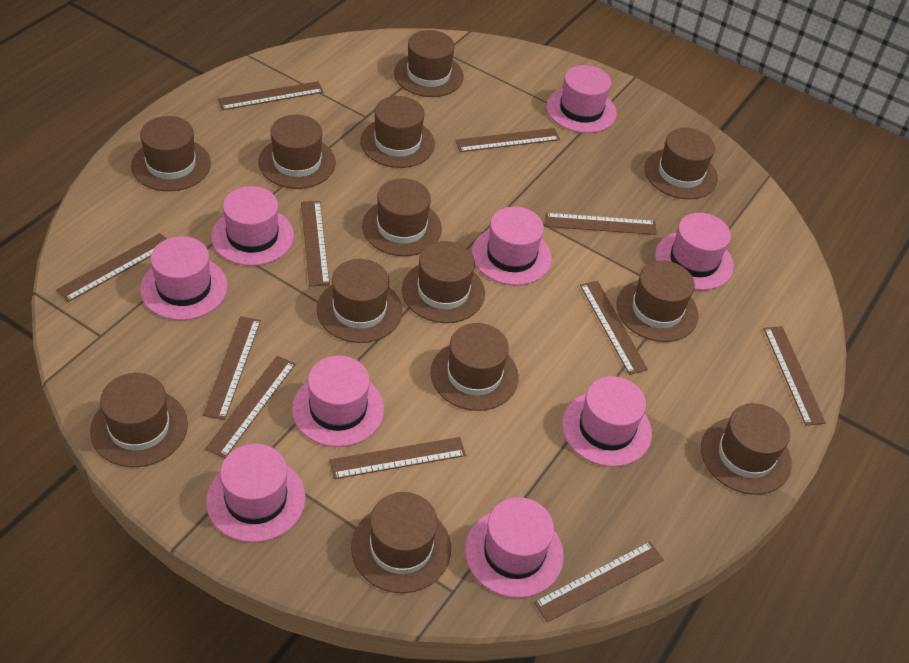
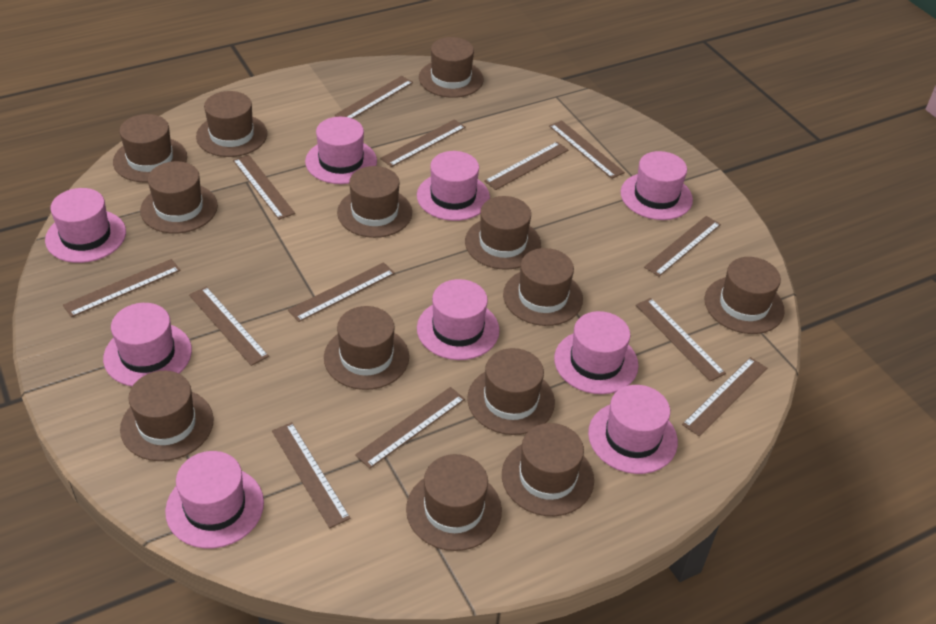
brown ruler: [56,233,166,302] [203,316,261,420] [205,356,296,458] [218,81,324,110] [301,201,330,286] [329,437,466,479] [455,128,560,152] [534,541,664,622] [545,213,657,235] [580,281,648,375] [764,326,826,426] = 11 -> [63,259,181,317] [189,286,269,366] [233,155,295,220] [272,422,351,528] [288,262,395,322] [334,76,413,119] [355,387,465,469] [380,119,466,167] [484,142,568,190] [549,120,625,179] [636,298,726,382] [644,216,721,276] [682,357,767,437] = 13

